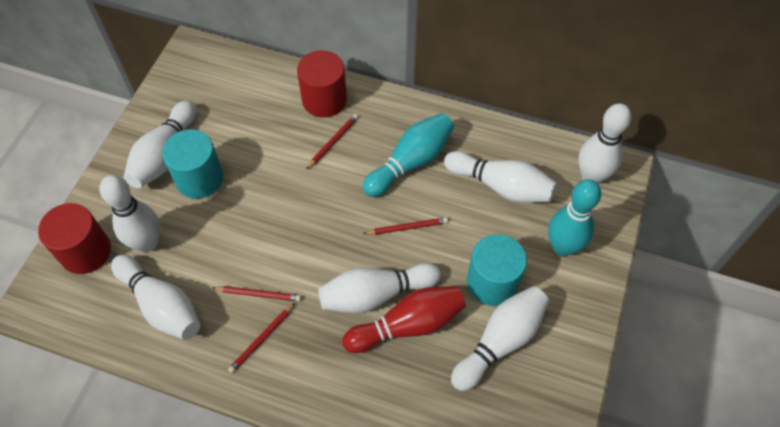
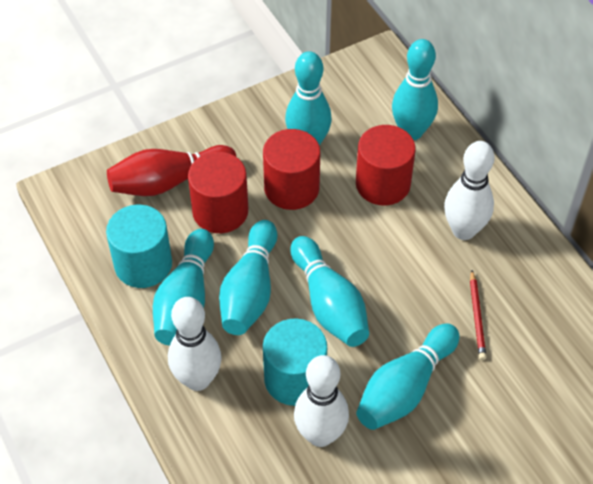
red cylinder: [38,203,111,274] [297,50,347,118] = 2 -> [188,152,249,233] [263,129,320,210] [356,125,416,206] = 3
red pencil: [212,286,301,301] [228,303,295,373] [307,114,358,169] [363,217,448,235] = 4 -> [470,270,486,360] = 1
turquoise bowling pin: [363,113,454,197] [548,179,601,256] = 2 -> [153,229,214,346] [219,220,277,335] [285,51,332,146] [290,236,369,347] [356,324,459,430] [392,39,438,140] = 6
white bowling pin: [99,175,160,252] [111,255,200,340] [124,101,196,188] [318,263,441,313] [444,151,557,203] [451,286,549,391] [578,103,631,183] = 7 -> [168,297,222,391] [294,355,349,447] [444,141,495,240] = 3

